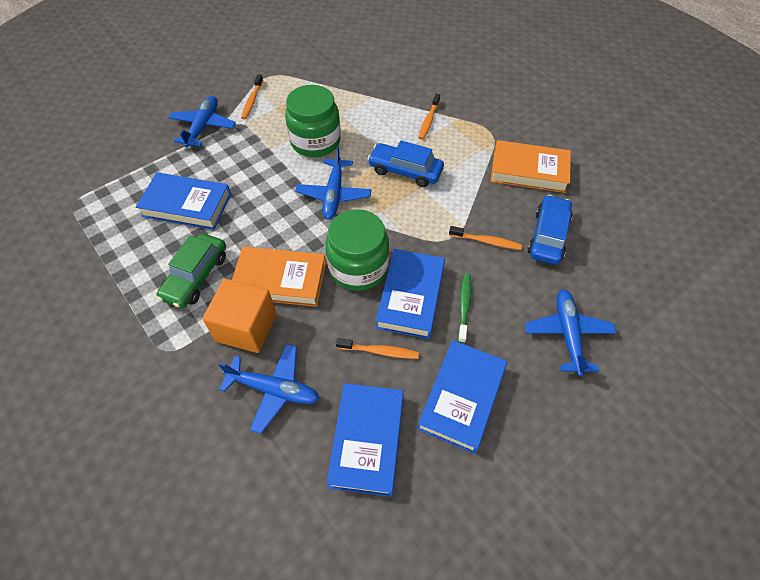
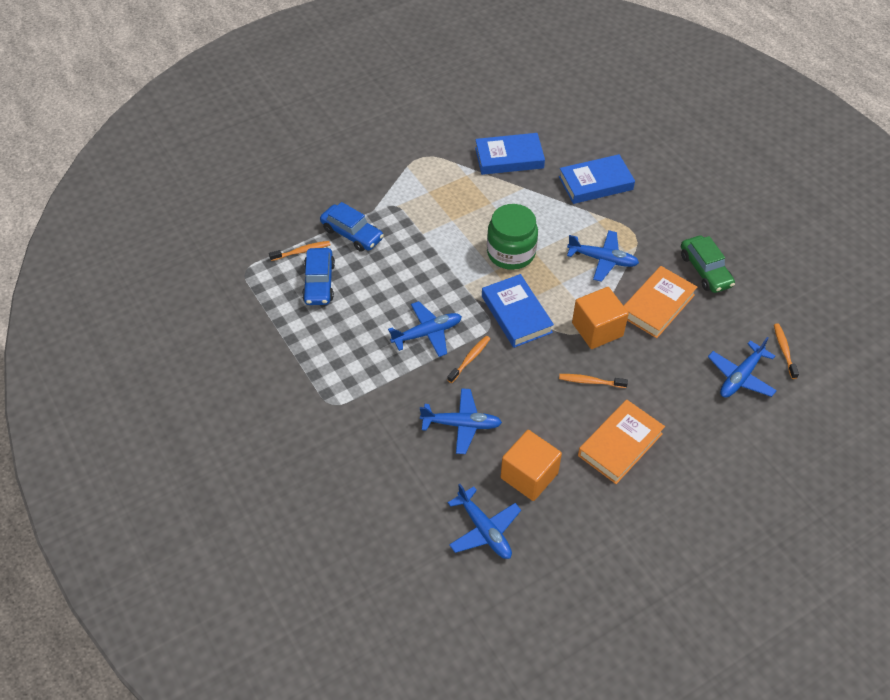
blue book: [136,172,231,230] [326,383,404,497] [376,249,445,339] [417,340,507,454] = 4 -> [475,133,545,175] [482,274,554,348] [559,154,635,204] = 3
blue plane: [168,96,236,148] [218,344,320,434] [295,146,371,220] [525,289,616,376] = 4 -> [388,301,462,357] [420,388,502,454] [448,484,521,559] [567,230,639,282] [708,337,777,398] = 5
green jar: [285,85,341,157] [325,209,389,291] = 2 -> [487,204,538,270] = 1
green toothbrush: [458,273,472,343] = 1 -> none = 0
orange cube: [203,279,277,353] = 1 -> [501,430,562,501] [572,287,629,349] = 2

